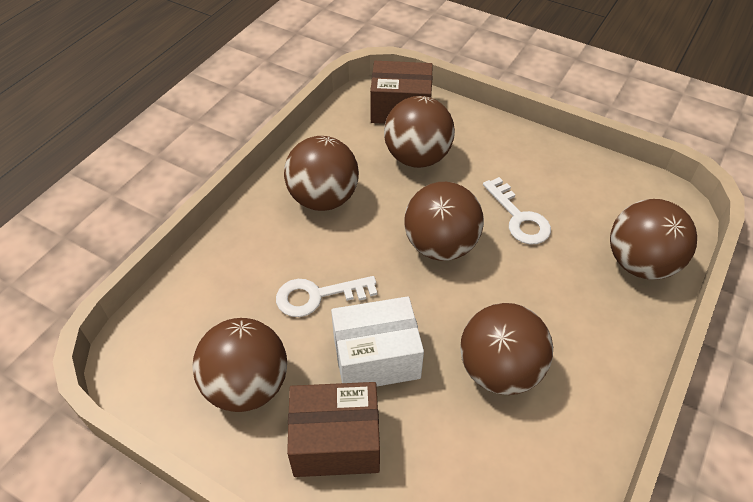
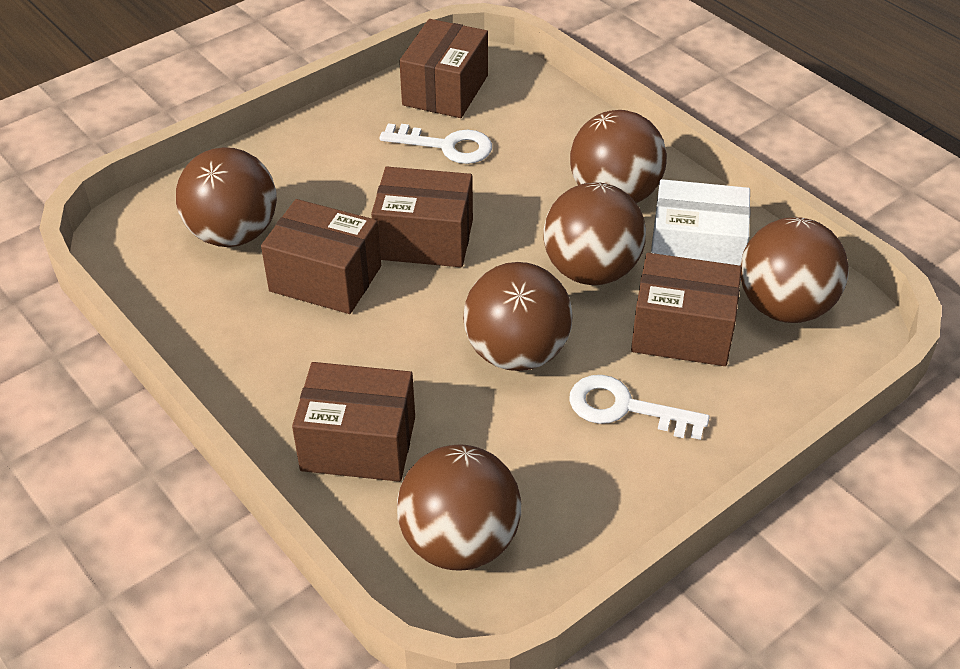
brown box: [287,382,380,477] [370,61,433,124] = 2 -> [261,199,381,314] [292,362,415,482] [371,167,473,267] [399,19,488,118] [631,253,742,366] = 5

